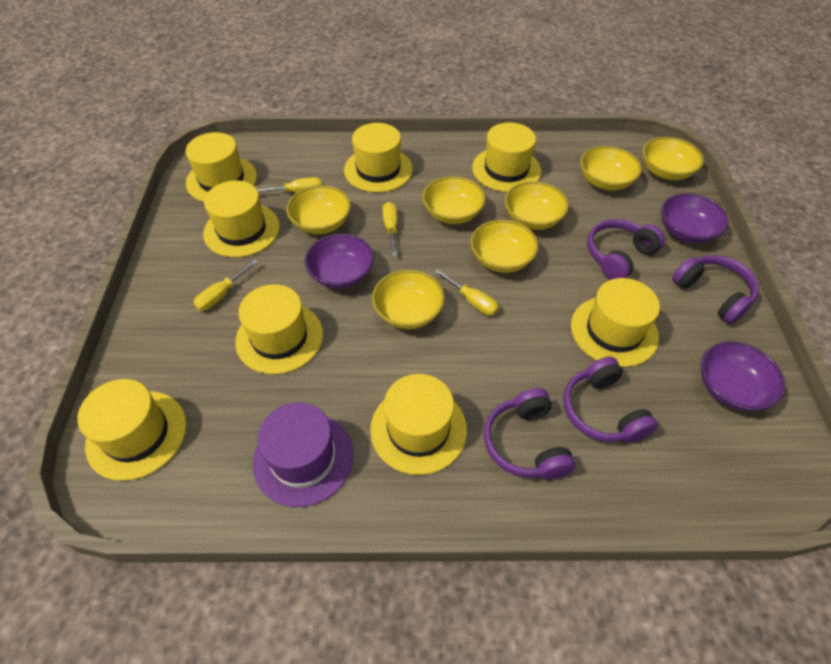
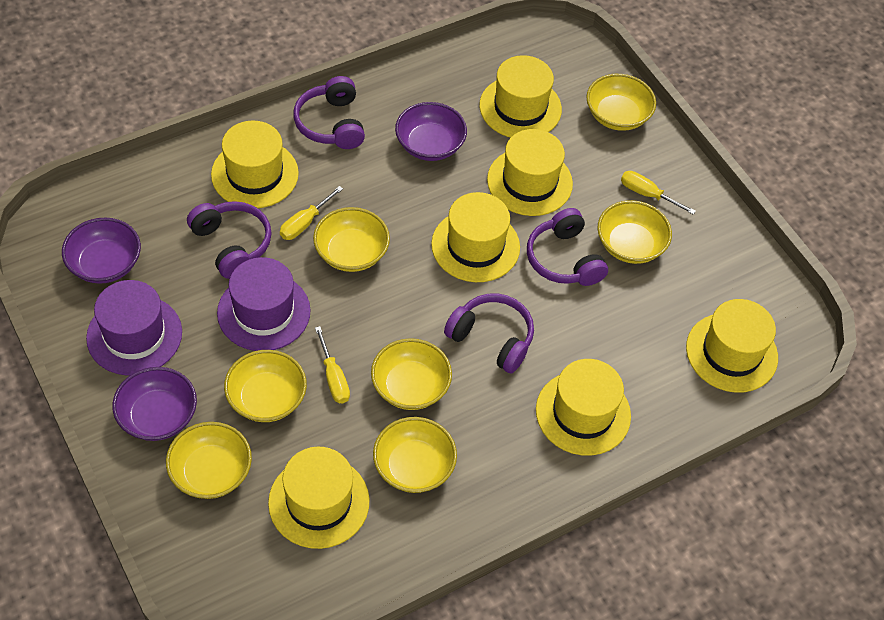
purple hat: [253,402,353,507] = 1 -> [86,280,182,375] [217,257,311,351] = 2
yellow hat: [77,379,186,481] [186,132,257,202] [203,181,280,257] [235,284,323,374] [344,123,413,192] [370,374,467,475] [472,122,541,192] [571,278,660,367] = 8 -> [211,120,299,208] [268,447,370,549] [431,192,520,282] [479,55,562,138] [487,129,573,216] [536,359,631,456] [686,299,778,393] = 7
yellow screwdriver: [193,260,258,311] [257,177,322,193] [382,202,397,256] [434,269,499,316] = 4 -> [280,186,343,240] [315,326,350,403] [621,171,696,215] = 3

